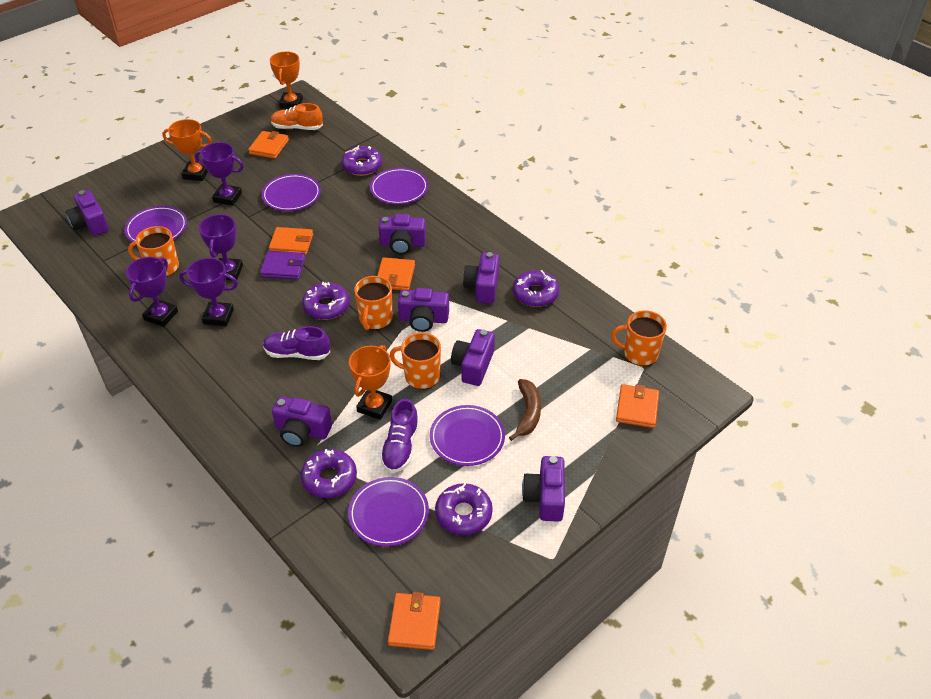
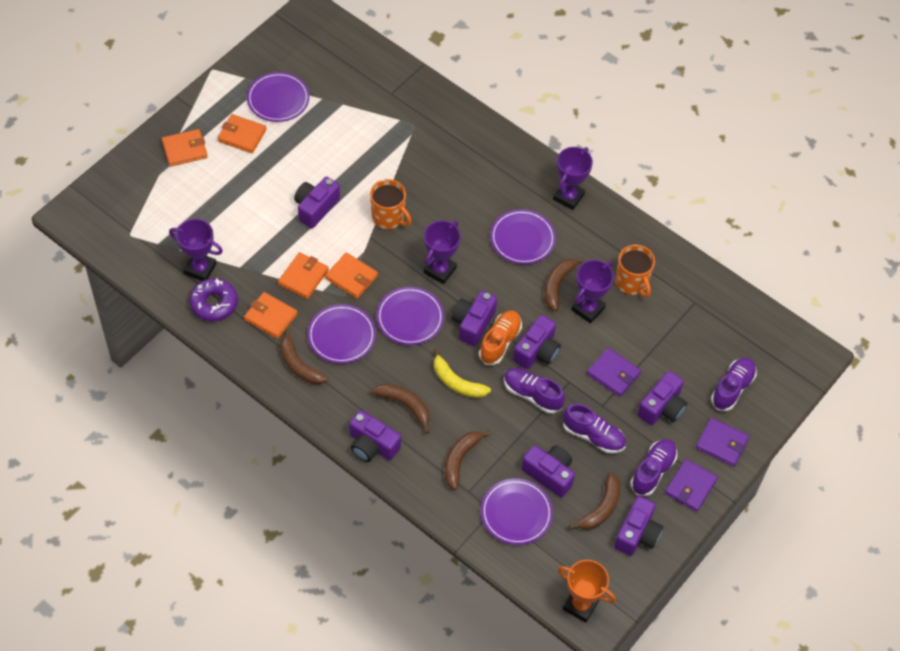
brown banana: [509,379,541,441] = 1 -> [280,328,328,384] [372,383,430,434] [445,430,491,490] [545,257,585,311] [569,473,620,530] = 5
orange mug: [128,226,179,277] [354,276,393,330] [390,333,441,389] [611,310,667,366] = 4 -> [370,179,411,230] [615,245,655,297] = 2
orange trophy: [162,119,212,181] [270,51,303,109] [349,345,392,420] = 3 -> [558,560,616,622] = 1
purple donut: [301,449,357,498] [302,282,350,320] [341,145,382,176] [435,483,493,535] [513,270,559,307] = 5 -> [189,278,238,321] = 1
purple shoe: [263,326,330,360] [380,399,419,473] = 2 -> [504,368,565,414] [563,404,626,454] [630,439,677,496] [711,357,757,411] = 4
purple wallet: [260,251,306,280] = 1 -> [587,348,641,397] [665,459,718,512] [696,418,749,467] = 3
yellow banana: none = 0 -> [434,348,491,398] = 1

